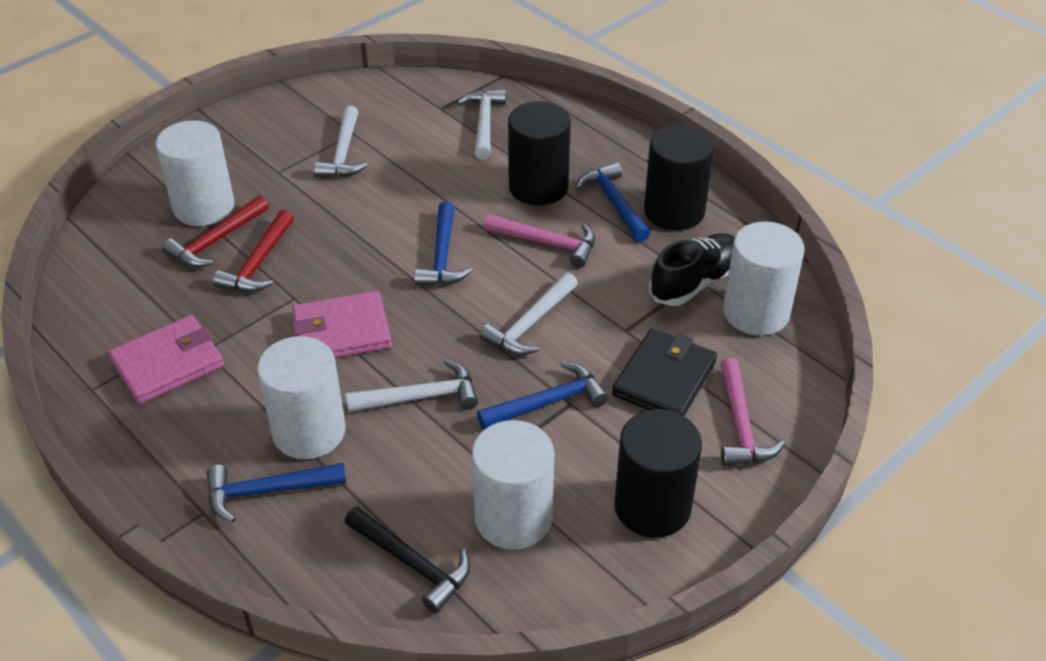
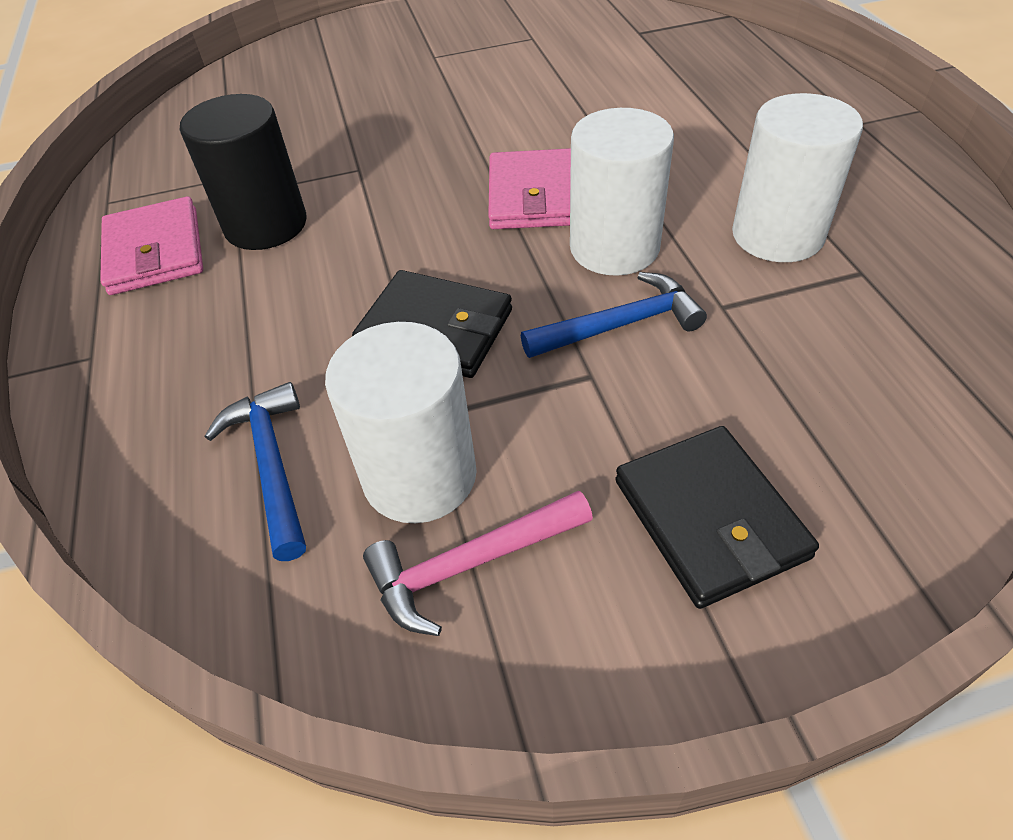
black cylinder: [508,101,571,206] [614,409,702,538] [644,124,714,230] = 3 -> [180,94,307,250] = 1
black hammer: [344,507,470,613] = 1 -> none = 0
black shoe: [649,233,735,306] = 1 -> none = 0
black wallet: [612,329,717,416] = 1 -> [352,270,512,378] [615,426,819,609] = 2
blue hammer: [207,463,346,522] [414,201,473,286] [477,362,609,429] [576,162,650,242] = 4 -> [205,382,306,561] [521,272,707,358] = 2
pink hammer: [484,214,595,268] [720,358,785,466] = 2 -> [363,491,593,636] = 1
red hammer: [162,196,269,268] [213,210,294,292] = 2 -> none = 0
white cylinder: [156,120,235,226] [257,336,345,459] [472,420,554,550] [723,221,805,336] = 4 -> [325,322,477,523] [570,108,674,276] [732,93,863,262] = 3
white hammer: [314,106,368,177] [346,360,478,412] [457,89,506,159] [479,272,578,355] = 4 -> none = 0

